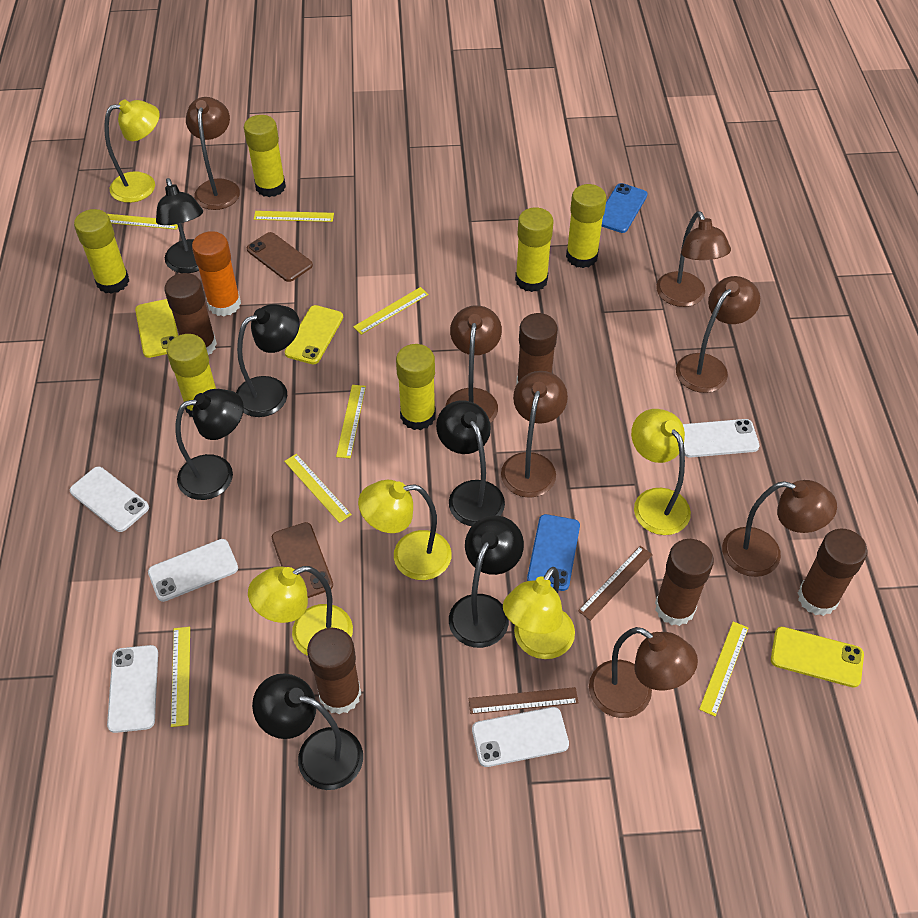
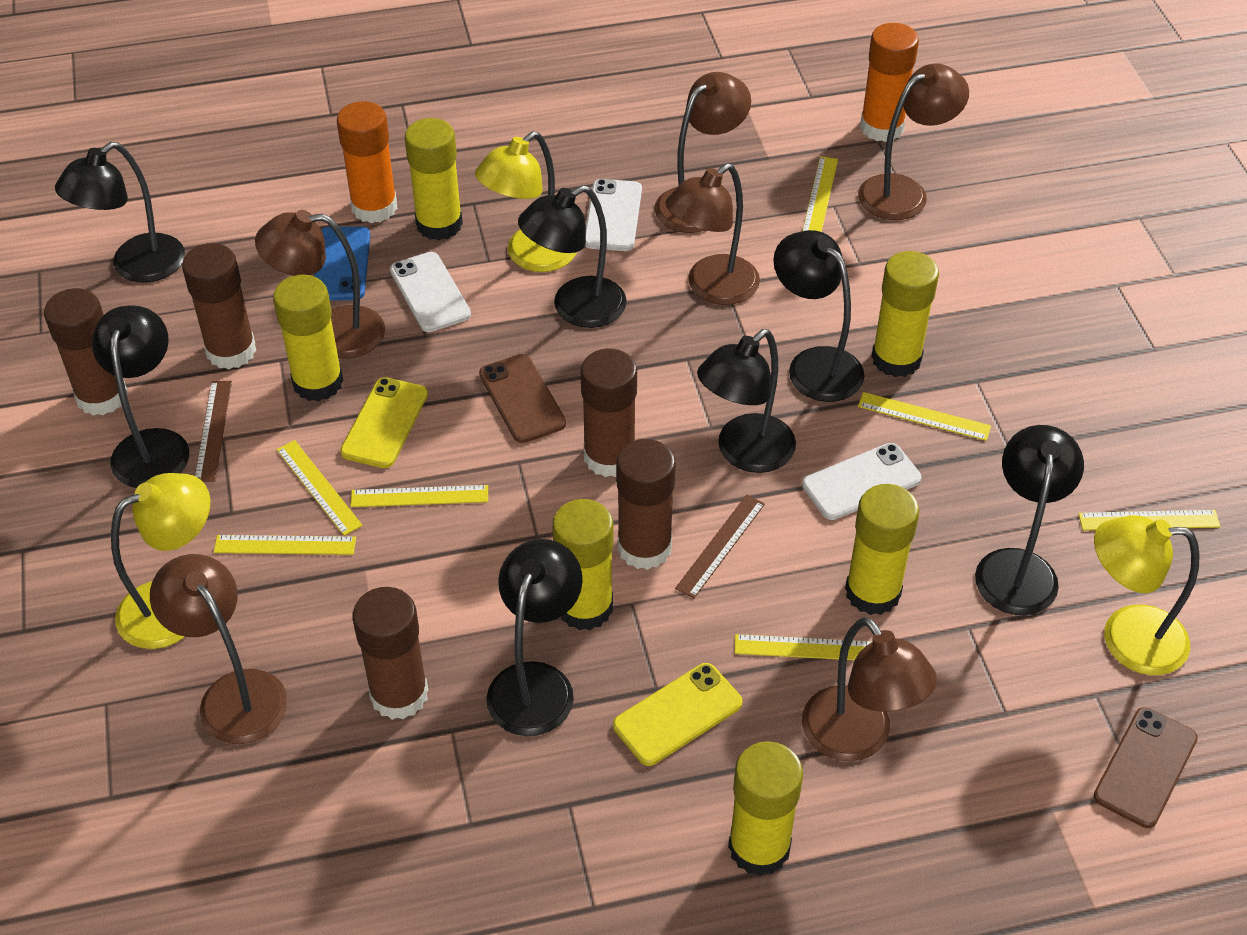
black lamp: [156,178,203,273] [175,389,244,500] [236,304,300,417] [252,674,363,790] [436,400,505,526] [449,516,524,648] = 6 -> [55,142,185,283] [92,305,189,488] [487,539,583,736] [518,185,627,328] [697,329,796,473] [773,230,864,402] [975,425,1084,615] = 7
blue phone: [527,514,580,591] [601,183,648,233] = 2 -> [314,226,370,301] = 1
brown lamp: [186,97,240,210] [445,305,502,423] [501,371,568,498] [589,627,698,718] [656,211,731,307] [676,276,760,393] [722,480,837,577] = 7 -> [150,554,288,744] [255,210,385,359] [654,72,751,233] [666,163,760,305] [802,617,937,762] [858,63,969,220] = 6
orange glue stick: [192,231,241,316] = 1 -> [337,101,398,223] [860,23,919,142] = 2
white phone: [70,467,149,532] [107,645,158,733] [148,539,238,602] [472,707,569,767] [683,419,759,457] = 5 -> [390,252,471,332] [585,179,642,251] [802,443,922,520] = 3
yellow lamp: [104,100,160,203] [248,566,353,656] [358,480,451,580] [503,567,575,659] [631,409,691,535] = 5 -> [111,473,210,649] [475,131,577,272] [1094,515,1200,675] = 3
yellow phone: [135,299,178,358] [285,305,343,364] [771,627,864,688] = 3 -> [340,377,428,468] [613,663,742,766] = 2

